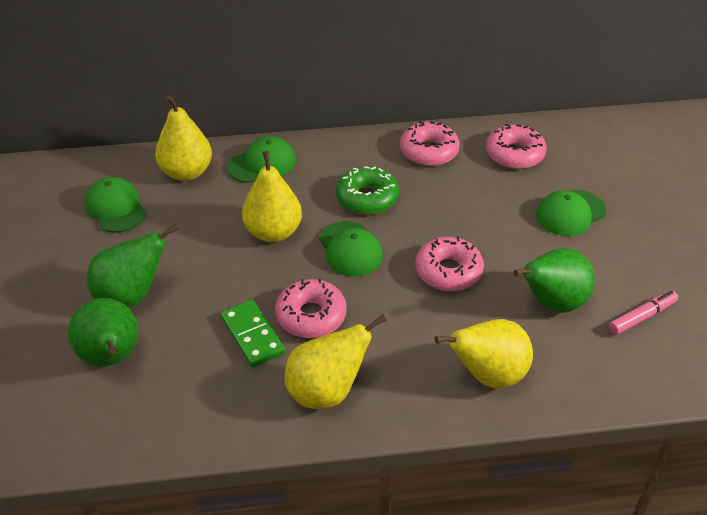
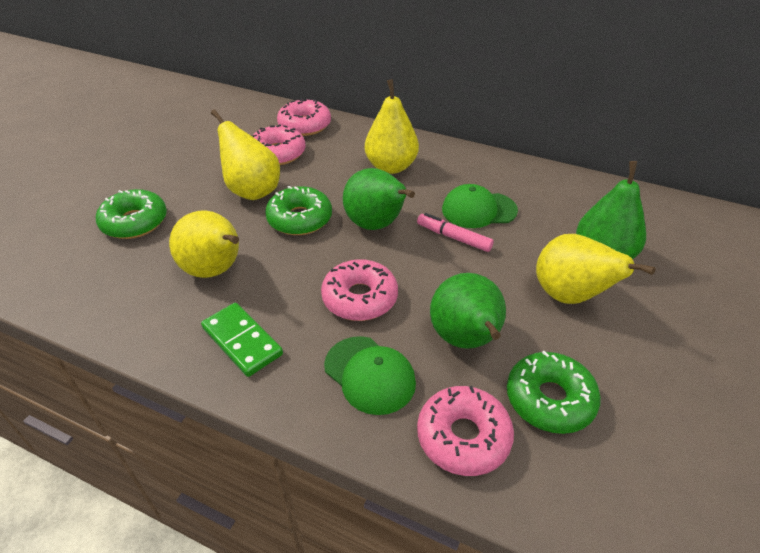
green cap: [85,177,147,233] [227,136,296,183] [319,221,383,277] [536,190,607,236] = 4 -> [324,336,416,415] [442,184,518,228] = 2
green donut: [336,166,399,215] = 1 -> [96,189,167,239] [265,186,332,235] [507,351,601,434] = 3

